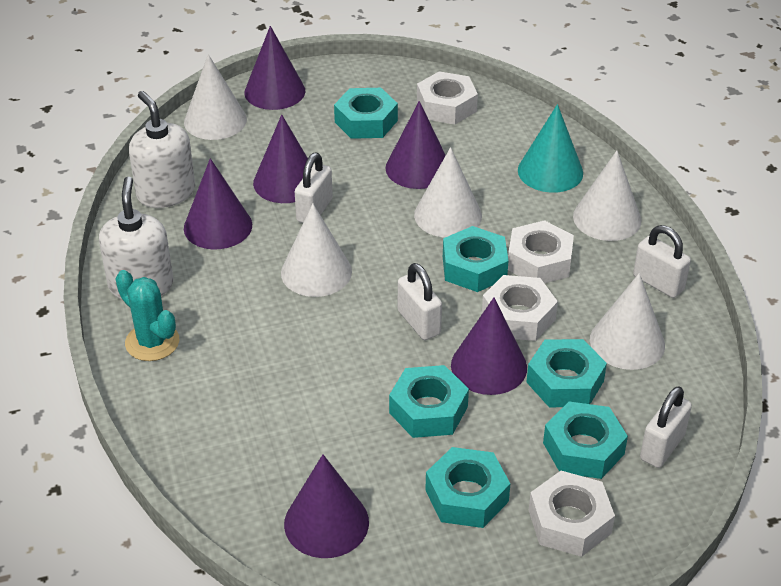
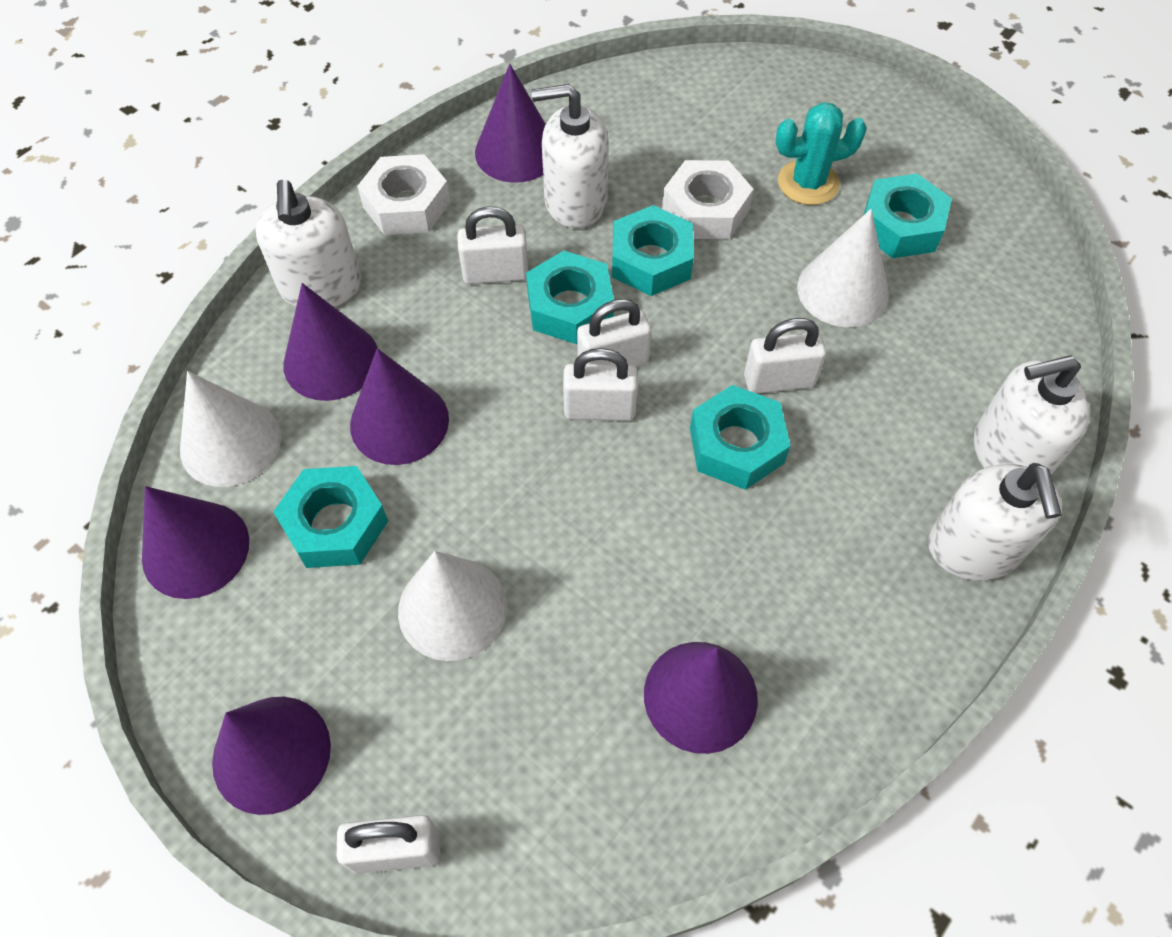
turquoise cone: [518,104,583,193] = 1 -> none = 0
turquoise nut: [334,88,398,139] [389,365,469,438] [425,447,510,528] [443,226,508,292] [526,339,607,407] [543,402,628,479] = 6 -> [273,466,388,568] [526,250,614,344] [612,205,694,296] [690,385,790,490] [864,174,952,258] = 5
white cone: [184,54,247,140] [281,204,352,297] [414,147,482,238] [573,150,641,241] [590,273,665,370] = 5 -> [180,371,281,487] [398,551,507,661] [797,209,889,327] = 3
white nut: [417,71,478,125] [482,275,558,341] [508,220,574,283] [529,471,615,557] = 4 -> [357,154,450,235] [662,160,753,239] = 2
white padlock: [295,152,333,223] [398,263,442,340] [633,225,691,298] [640,386,692,468] = 4 -> [337,815,440,874] [457,206,529,284] [563,348,638,421] [577,299,652,367] [744,318,826,394] = 5
white soap dispenser: [99,177,174,300] [129,91,195,208] = 2 -> [255,180,361,307] [531,84,609,228] [928,463,1063,580] [974,355,1090,475] = 4

